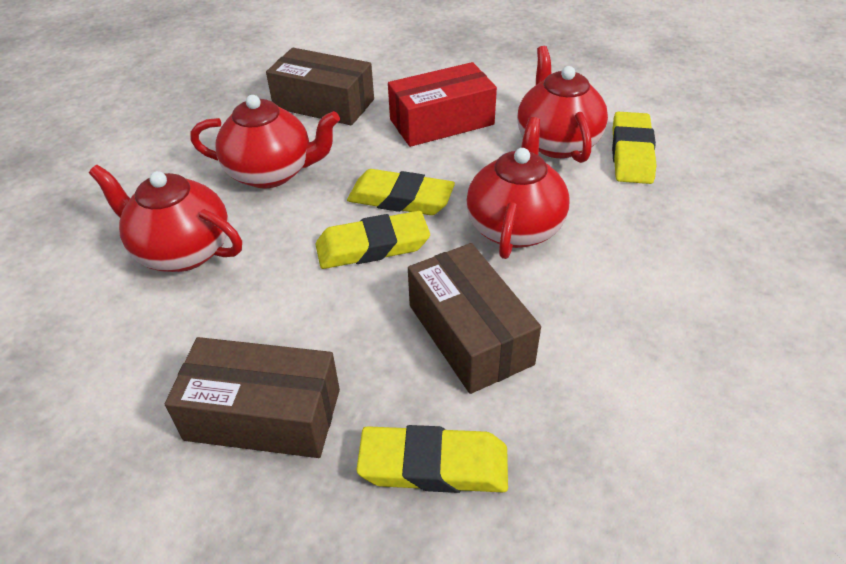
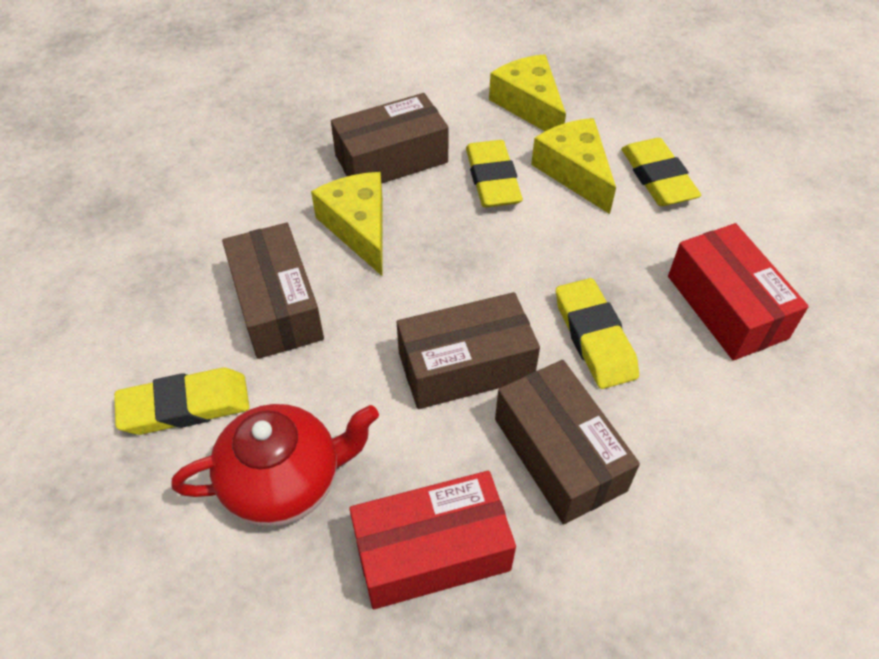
brown box: [165,337,340,458] [266,48,374,125] [408,243,541,394] = 3 -> [222,223,324,359] [331,93,449,184] [397,292,540,409] [495,360,640,525] = 4
red box: [388,62,497,147] = 1 -> [349,471,516,609] [668,223,809,361] = 2
red teapot: [89,165,242,272] [190,95,340,189] [466,117,569,259] [517,46,608,163] = 4 -> [171,404,379,527] = 1
yellow cheese: none = 0 -> [311,172,383,276] [489,54,566,131] [531,118,616,214] = 3

